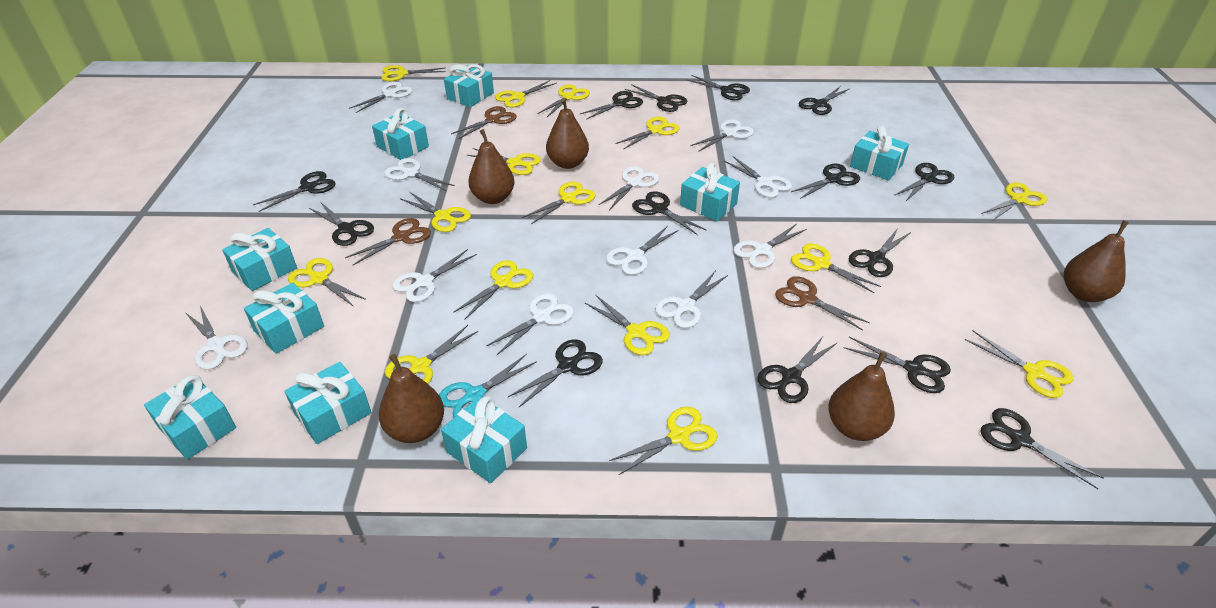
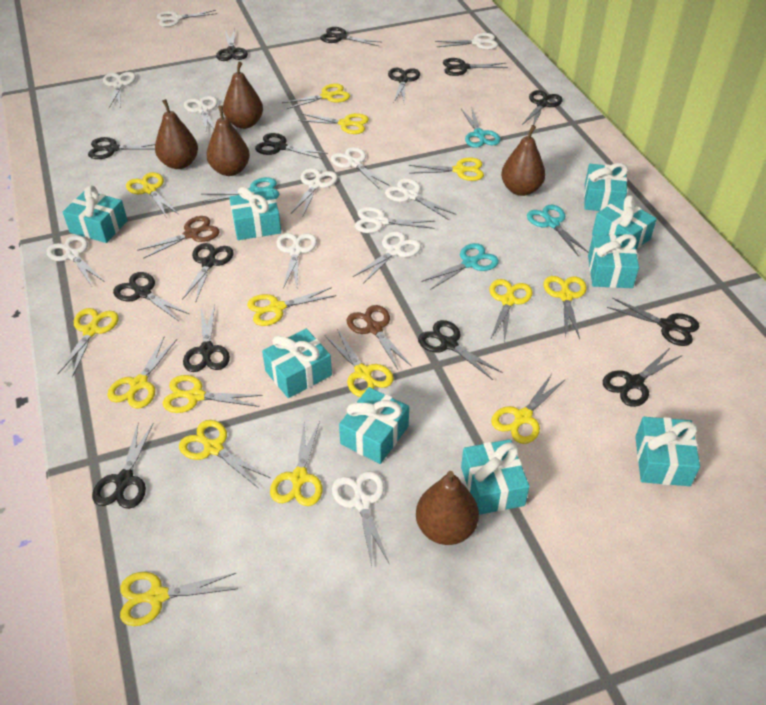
brown scissors: [345,218,431,265] [451,106,517,139] [775,276,870,331] = 3 -> [137,216,219,259] [347,305,411,369] = 2
turquoise scissors: [439,354,537,417] = 1 -> [201,177,279,203] [421,243,499,290] [461,106,500,148] [527,205,589,257] = 4
white scissors: [185,306,248,370] [349,82,413,113] [384,158,455,191] [392,249,477,302] [486,293,574,355] [599,166,659,210] [606,226,678,275] [655,270,728,328] [690,120,754,152] [724,156,792,198] [733,223,807,268] = 11 -> [47,235,105,286] [103,72,136,108] [157,10,218,27] [184,96,218,134] [276,233,317,289] [291,168,338,216] [331,147,389,188] [332,471,389,566] [353,231,421,284] [355,207,435,233] [385,178,456,219] [435,33,498,50] = 12

